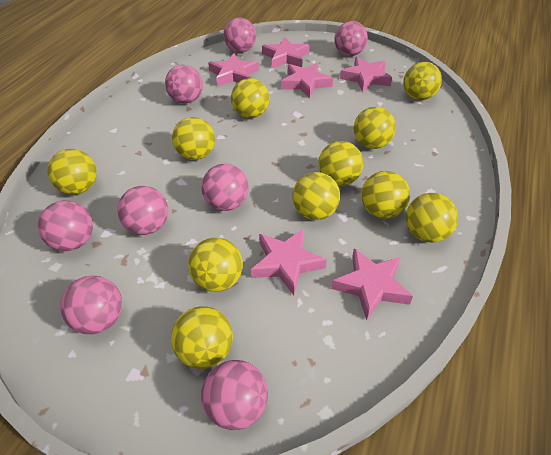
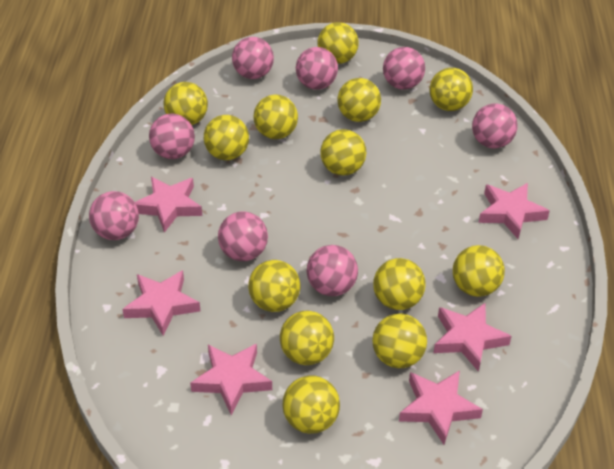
yellow ball: [47,149,97,195] [171,306,233,369] [172,117,215,160] [188,237,243,292] [231,78,270,118] [292,172,340,220] [318,141,363,186] [354,107,396,149] [361,171,410,219] [403,62,442,100] [406,193,458,243] = 11 -> [164,82,208,125] [204,115,249,160] [248,260,300,312] [254,95,298,139] [280,311,334,365] [283,375,340,434] [317,22,359,64] [320,129,366,176] [338,78,381,122] [372,313,427,368] [373,258,426,310] [429,68,473,111] [453,245,505,297] = 13

